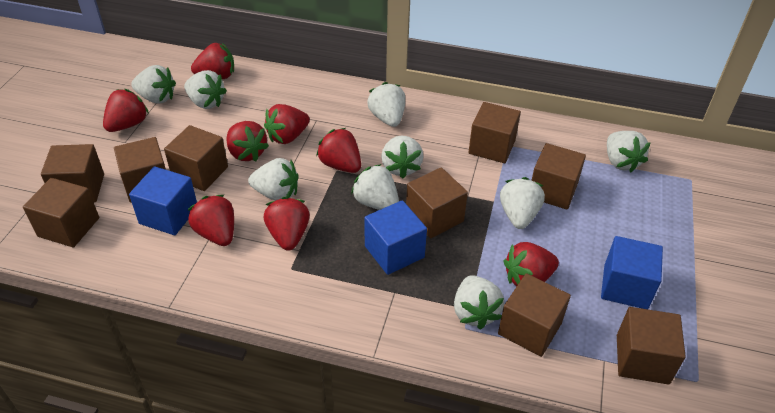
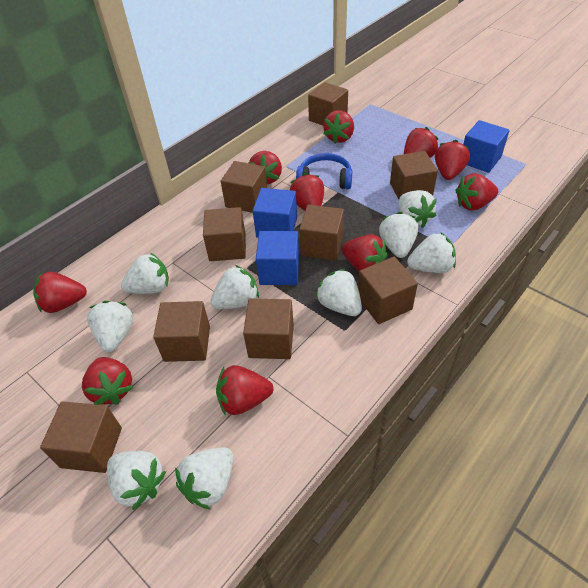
blue headphones: none = 0 -> [296,153,352,189] = 1
red strawberry: [103,89,149,132] [188,195,234,246] [191,43,234,79] [226,121,269,162] [264,104,310,144] [264,197,310,251] [316,128,361,173] [504,242,559,286] = 8 -> [33,272,87,313] [82,357,133,405] [216,365,273,416] [249,151,282,184] [290,173,324,211] [323,111,354,144] [342,235,387,271] [404,127,438,158] [435,140,470,180] [455,173,498,211] = 10

